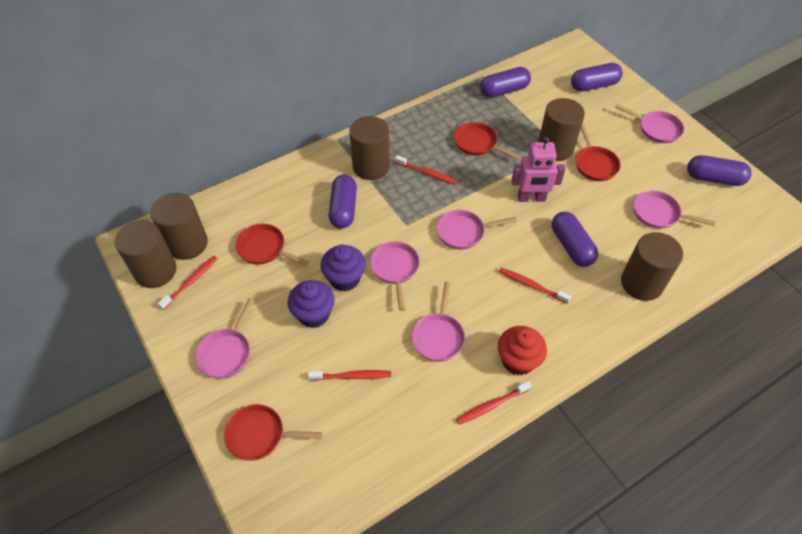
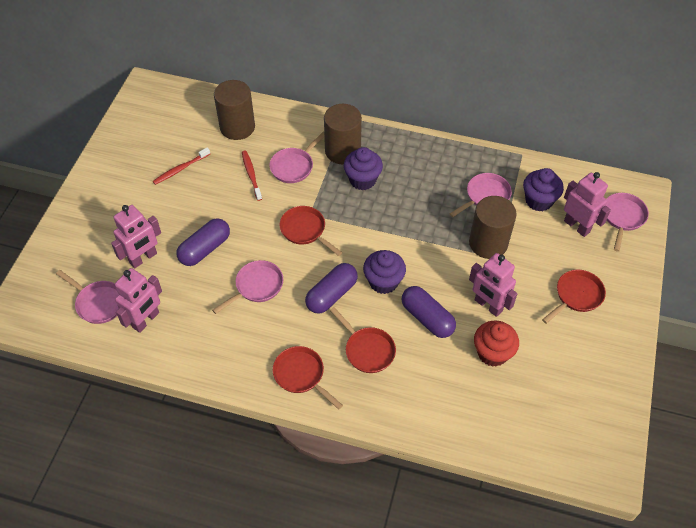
brown cylinder: [115,220,176,288] [150,193,208,260] [349,116,390,180] [538,98,585,161] [621,232,683,301] = 5 -> [214,80,255,140] [324,104,362,164] [469,196,517,259] = 3
pink pan: [195,298,254,379] [370,241,420,311] [412,282,465,362] [437,210,517,250] [615,104,684,143] [634,190,716,229] = 6 -> [56,270,119,324] [212,260,283,314] [269,132,324,183] [450,173,512,217] [606,193,649,251] = 5
pink robot: [511,137,566,202] = 1 -> [111,205,161,268] [115,268,162,333] [469,253,517,317] [564,172,611,237] = 4
purple capsule: [328,175,357,229] [480,67,531,98] [552,212,598,267] [571,63,623,92] [687,155,752,186] = 5 -> [176,218,230,266] [305,263,358,314] [402,286,456,338] = 3
purple cupcake: [288,280,335,328] [321,245,366,291] = 2 -> [344,147,383,190] [363,250,406,294] [523,168,564,212] = 3
red toothbrush: [157,256,218,310] [308,370,391,381] [395,155,457,184] [456,381,532,425] [499,268,571,304] = 5 -> [153,148,210,185] [242,151,262,201] = 2

